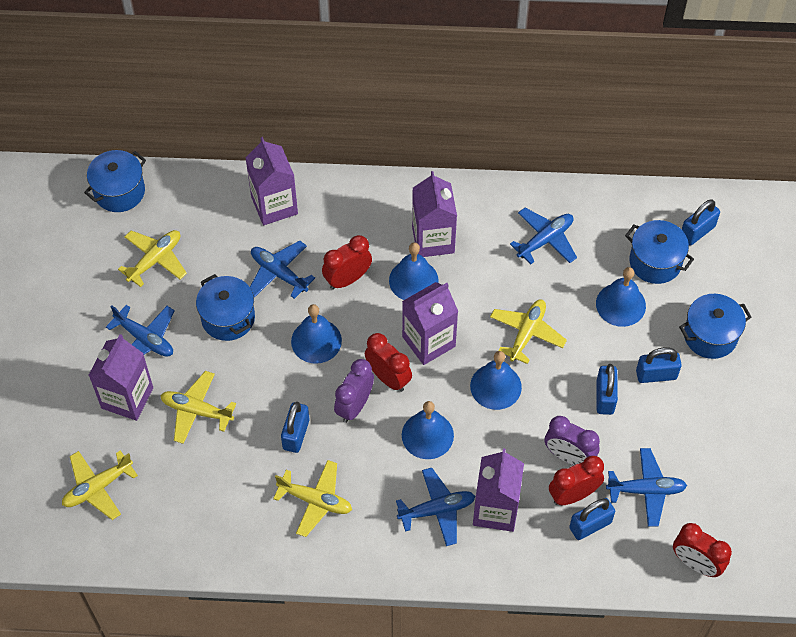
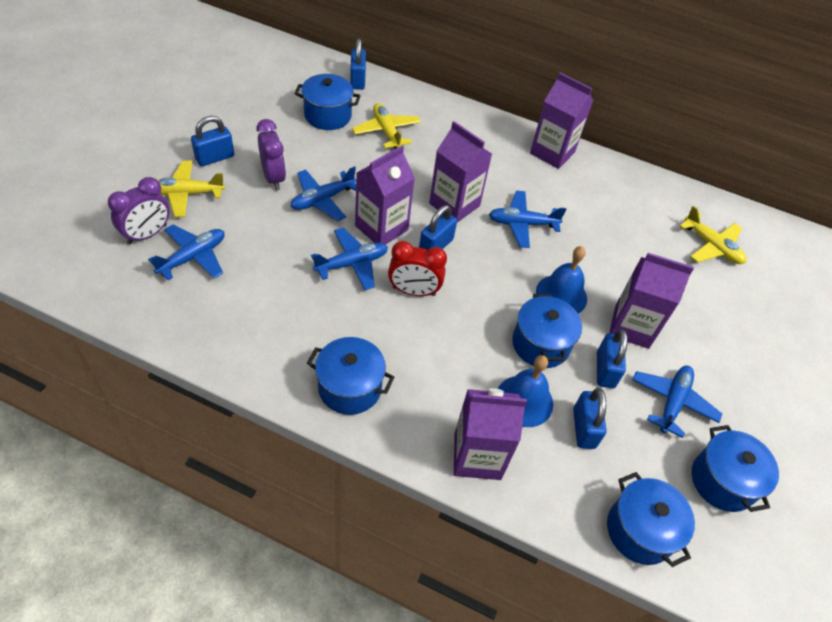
blue bell: [291,304,342,364] [389,243,439,300] [402,401,454,459] [470,351,522,410] [596,267,646,327] = 5 -> [498,355,553,427] [536,246,587,314] = 2
blue pot: [84,150,146,212] [196,274,255,341] [625,220,694,284] [679,294,752,359] = 4 -> [294,74,361,130] [307,337,394,415] [512,294,582,368] [607,472,695,567] [692,425,779,512] = 5
red clock: [322,235,372,290] [365,333,412,392] [549,456,604,505] [673,523,732,577] = 4 -> [388,241,447,296] = 1
yellow plane: [62,450,138,520] [118,230,187,287] [160,371,236,444] [273,460,352,537] [490,300,567,364] = 5 -> [157,160,225,217] [352,103,421,149] [680,206,746,264] = 3

